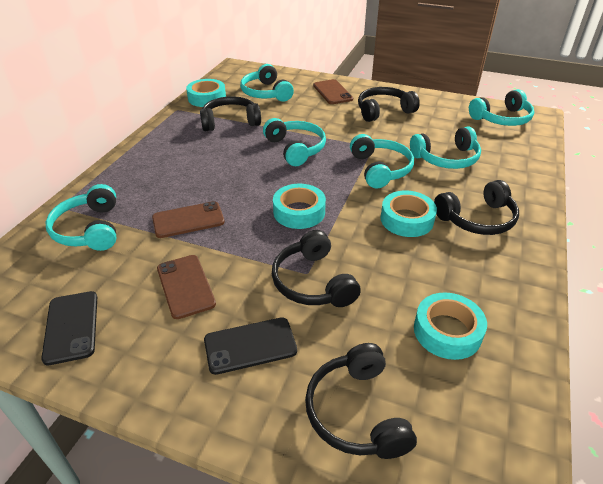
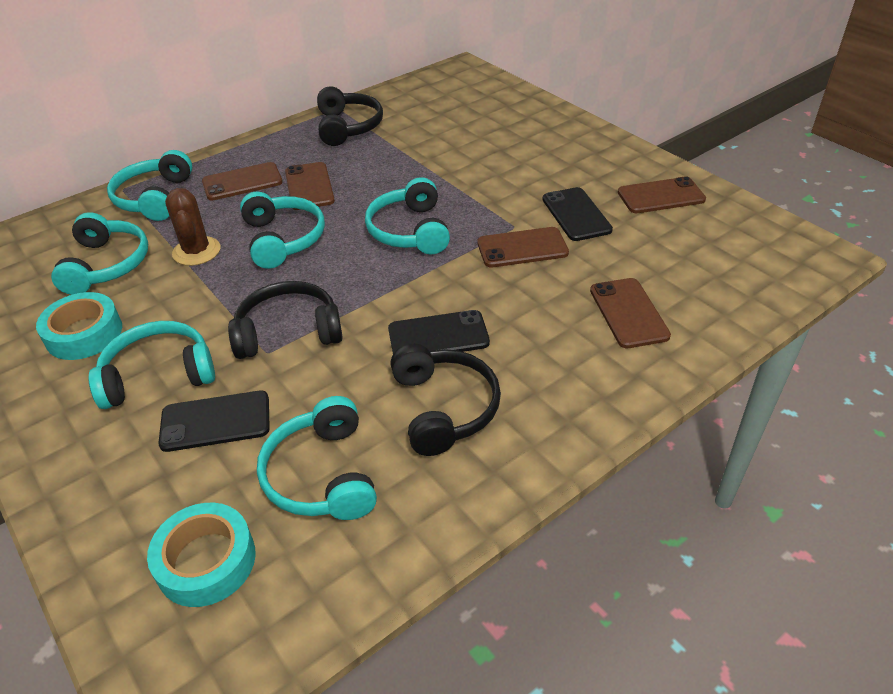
black headphones: [200,96,261,132] [272,230,361,307] [305,343,417,459] [358,87,420,122] [434,180,519,235] = 5 -> [228,281,343,359] [317,86,383,146] [390,344,501,456] = 3
black phone: [41,291,97,365] [204,317,297,375] = 2 -> [158,390,270,452] [388,310,490,354] [542,187,613,241] = 3
brown cactus: none = 0 -> [165,188,221,266] = 1
brown phone: [152,201,225,238] [157,255,216,319] [313,79,353,104] = 3 -> [202,162,283,201] [285,162,335,210] [478,227,569,267] [590,278,671,348] [618,176,706,213] = 5
turquoise tape: [186,79,226,107] [273,184,326,229] [381,191,437,237] [414,292,487,360] = 4 -> [36,292,122,360] [147,502,256,607] = 2

